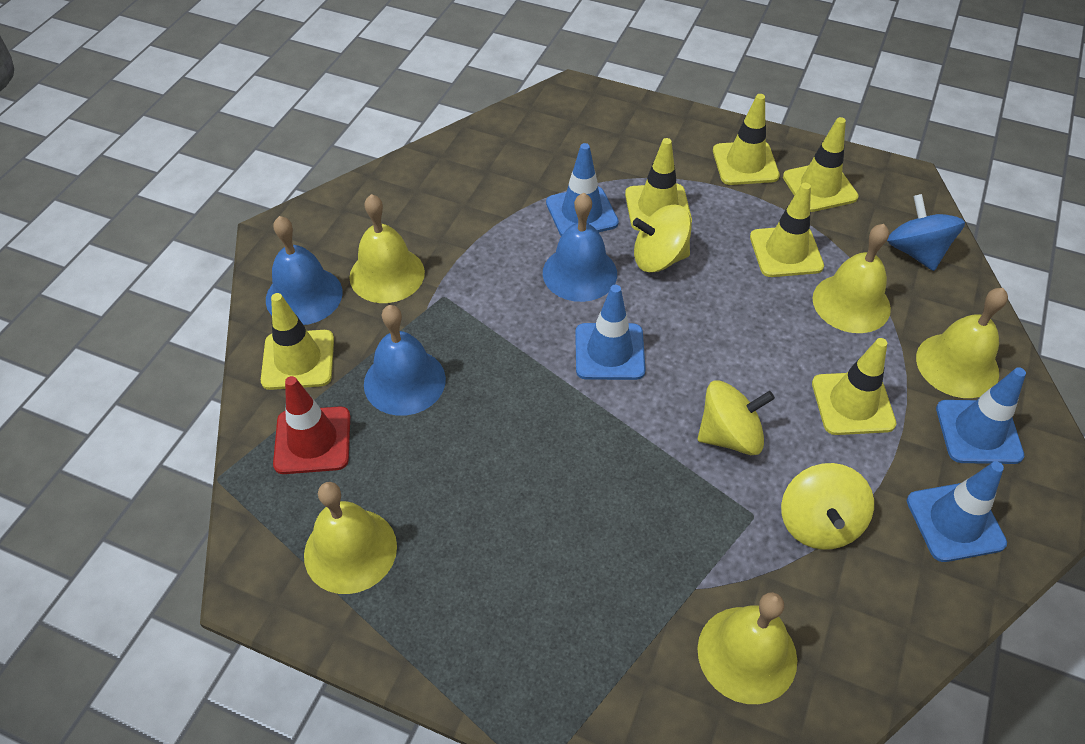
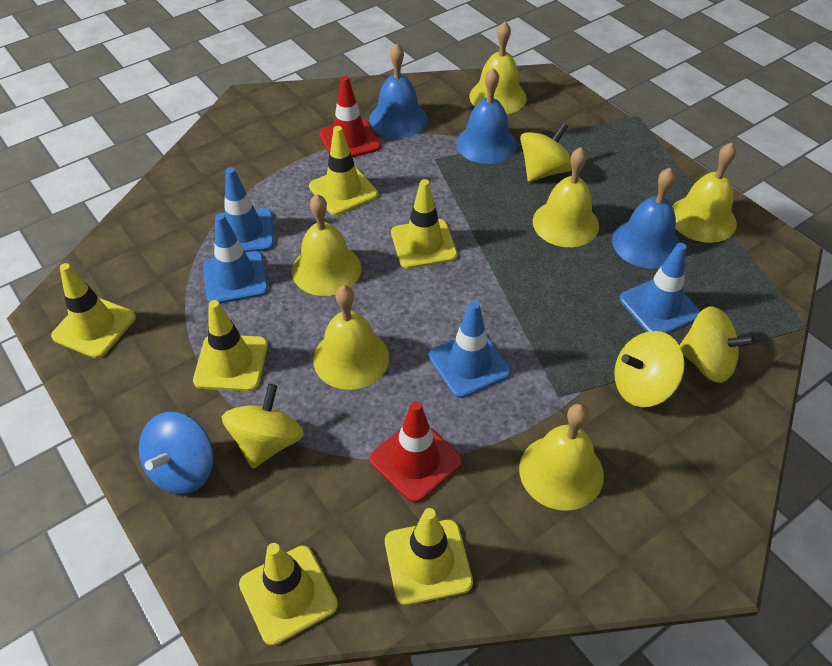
red traffic cone: [273,376,350,474] = 1 -> [319,76,381,158] [370,401,462,503] = 2
yellow bell: [304,482,397,594] [349,194,425,303] [697,592,797,704] [812,224,891,333] [916,288,1008,398] = 5 -> [292,194,361,296] [313,285,389,390] [469,22,527,114] [519,404,604,511] [533,147,599,247] [672,143,737,243] = 6
yellow spinning top: [633,205,692,272] [698,380,775,455] [781,463,874,550] = 3 -> [222,384,304,469] [520,122,572,182] [614,331,685,407] [679,306,755,383] = 4

